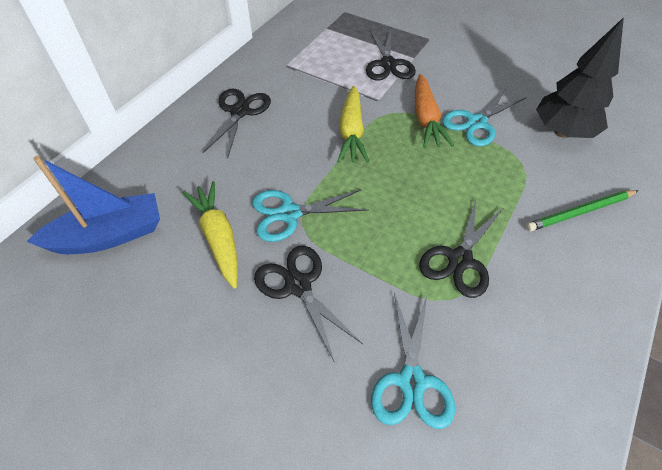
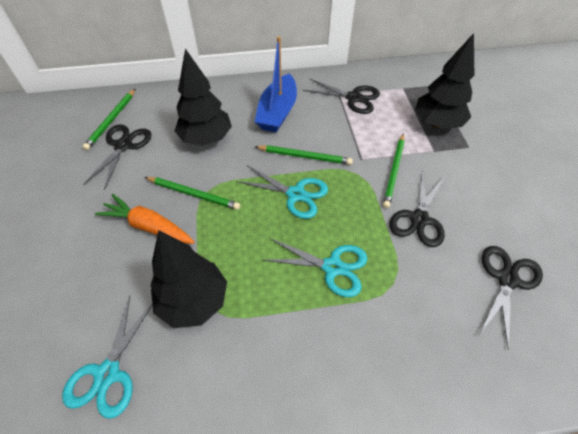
black tree: [536,17,624,138] = 1 -> [151,230,227,328] [175,49,232,146] [415,33,474,129] = 3
green pencil: [526,190,639,231] = 1 -> [82,89,135,150] [145,177,240,210] [254,145,353,165] [383,134,405,208] = 4
yellow carrot: [182,181,238,289] [337,86,369,163] = 2 -> none = 0

